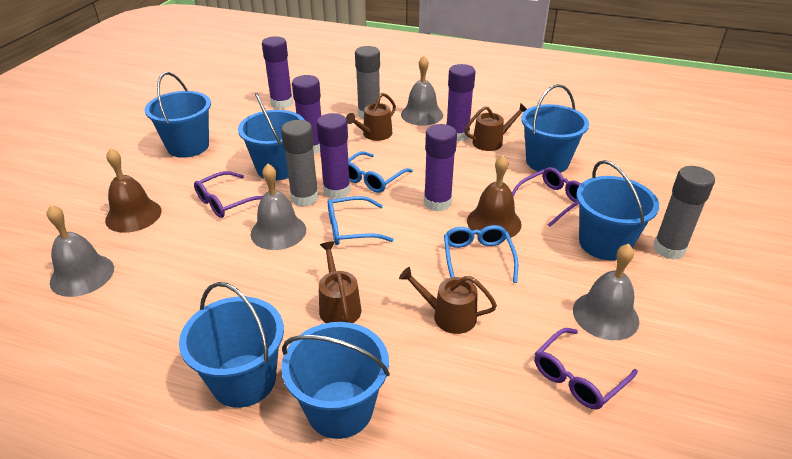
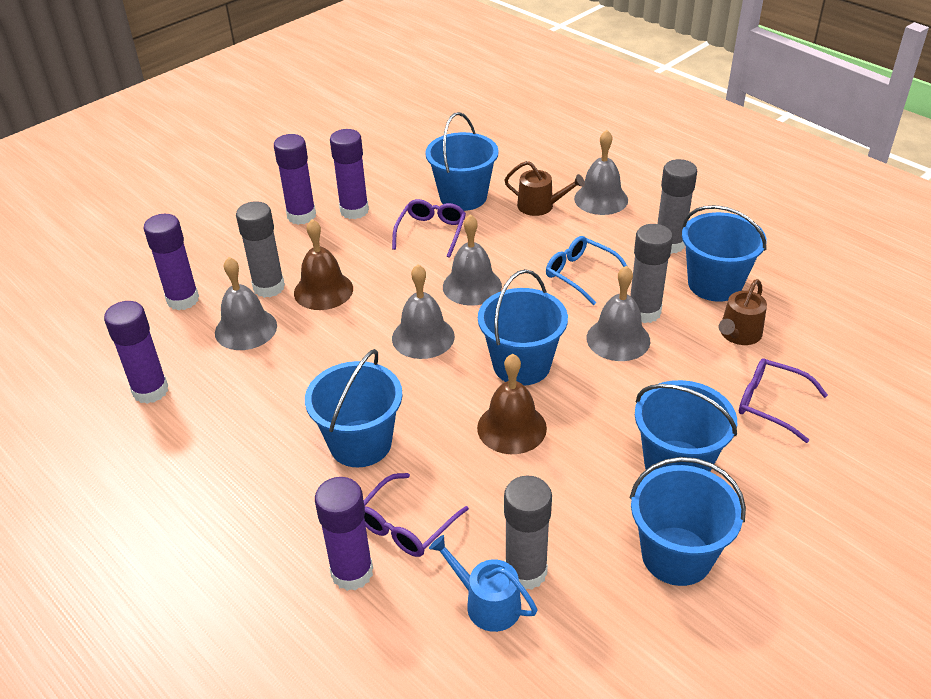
blue glasses: [328,196,394,245] [348,151,413,193] [444,225,518,283] = 3 -> [546,236,628,305] = 1
blue watering can: none = 0 -> [429,535,538,632] = 1
brown watering can: [319,241,362,323] [346,93,396,141] [399,267,497,334] [465,103,527,151] = 4 -> [504,161,585,216] [719,279,767,345] = 2
grey bell: [47,205,114,297] [251,164,306,250] [401,56,443,126] [573,244,639,340] = 4 -> [215,257,277,350] [392,264,455,359] [443,214,502,306] [574,130,628,215] [587,266,650,361] = 5
grey glue stick: [281,120,319,207] [355,46,380,119] [653,166,715,260] = 3 -> [236,201,285,298] [504,475,552,590] [630,224,673,323] [657,159,697,254] = 4

